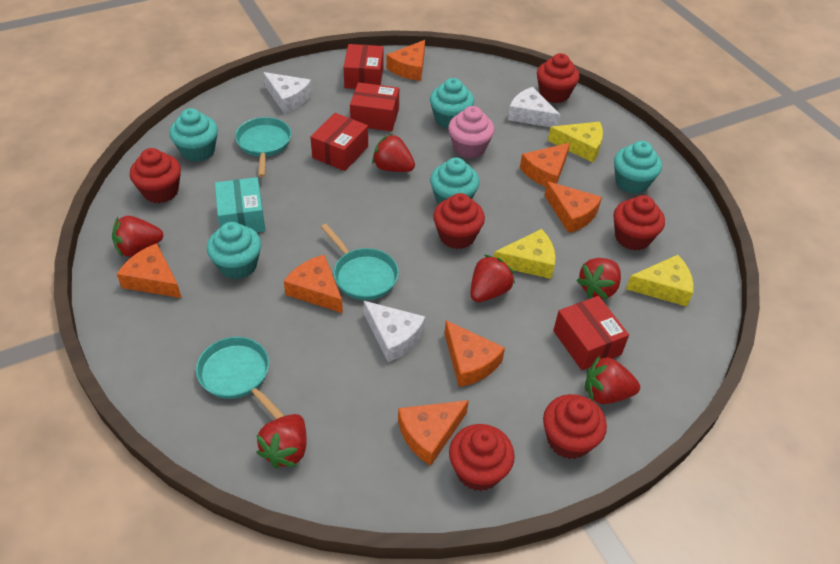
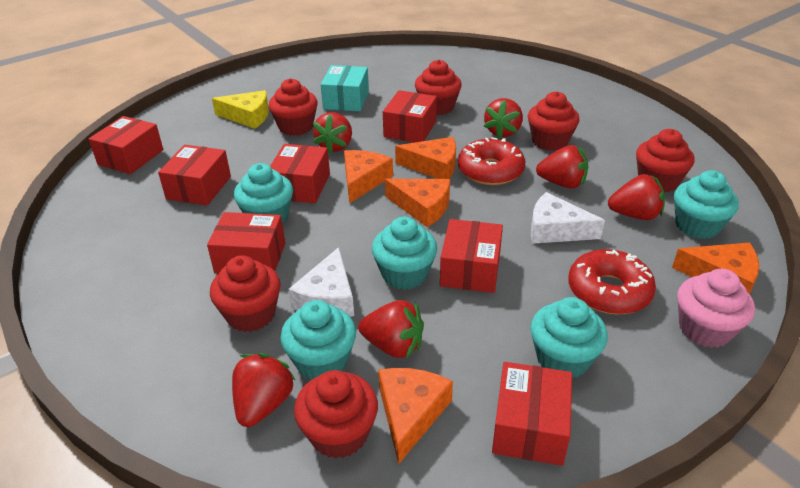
orange cheese: [117,243,181,298] [284,255,343,313] [387,40,425,81] [398,400,469,466] [445,320,505,387] [520,143,570,187] [544,181,602,233] = 7 -> [344,150,393,203] [378,368,453,464] [385,179,450,227] [395,137,456,179] [672,243,759,294] = 5
red box: [310,113,368,171] [343,44,383,89] [350,82,399,131] [553,296,629,370] = 4 -> [89,116,163,174] [158,145,231,206] [207,212,285,274] [270,144,330,203] [383,90,437,142] [440,219,503,293] [492,362,572,466] = 7
red donut: none = 0 -> [458,137,525,185] [568,249,656,314] = 2
turquoise pan: [196,337,285,419] [235,117,291,177] [321,224,399,300] = 3 -> none = 0
white cheese: [263,72,312,113] [364,301,426,362] [508,87,560,127] = 3 -> [288,247,354,317] [531,192,605,244] = 2
yellow cheese: [494,229,555,279] [548,122,603,163] [626,255,694,307] = 3 -> [212,90,269,129] = 1

